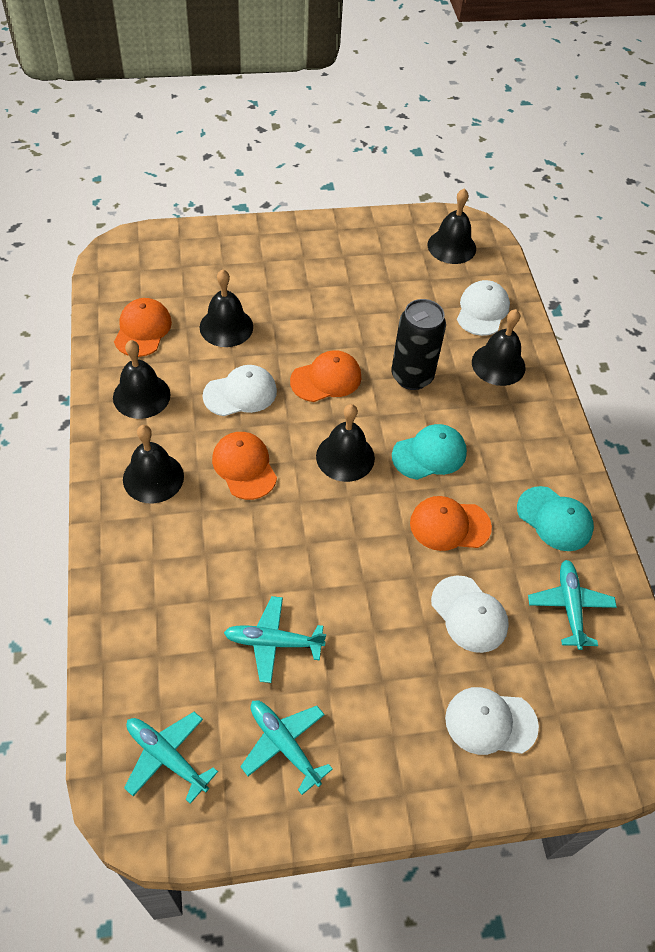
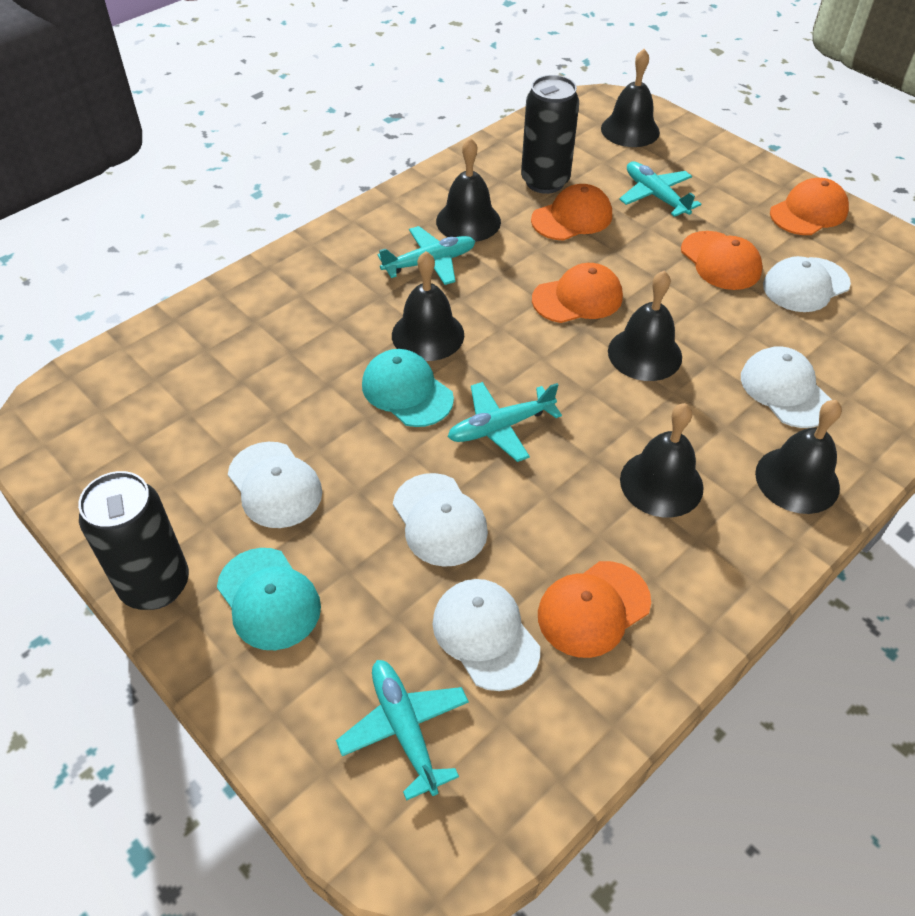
black can: [391,299,446,390] = 1 -> [78,471,189,610] [521,75,579,194] = 2
orange cap: [114,298,172,357] [212,432,277,500] [290,350,361,402] [410,496,492,551] = 4 -> [531,184,612,240] [532,263,623,323] [538,561,651,658] [681,231,763,290] [770,178,849,235] = 5
white cap: [203,365,277,416] [431,576,509,653] [445,687,539,755] [457,280,510,336] = 4 -> [228,442,322,528] [393,473,488,567] [432,579,540,691] [741,346,832,428] [763,256,851,312] = 5

